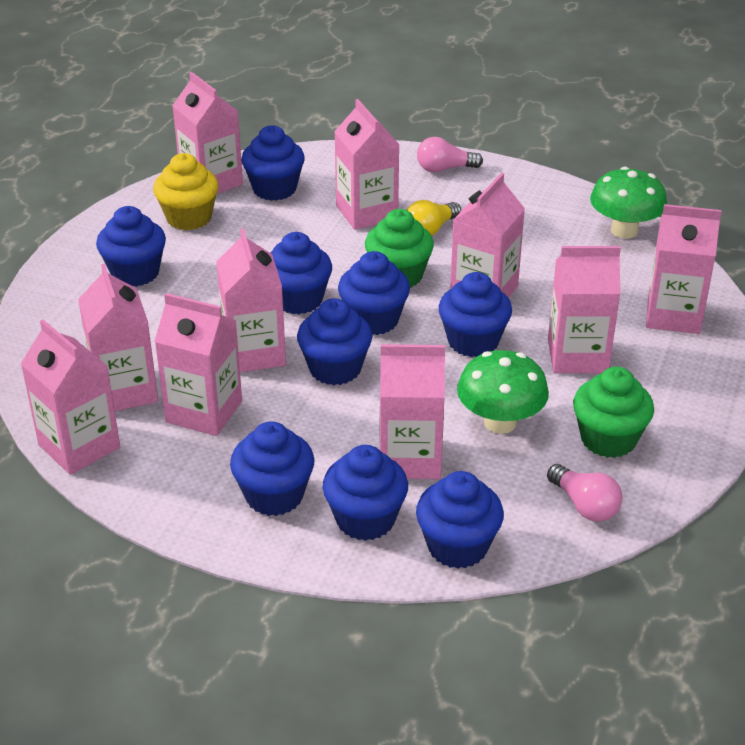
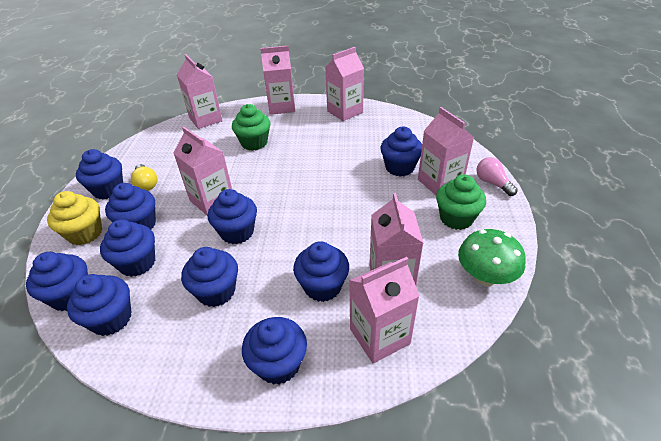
blue cupcake: [96,206,166,287] [230,421,314,516] [241,125,305,201] [270,232,332,314] [297,298,372,385] [323,445,408,541] [338,251,410,335] [416,471,504,569] [439,272,512,357] = 9 -> [26,252,88,311] [67,274,131,336] [76,149,123,200] [100,219,155,277] [105,183,156,230] [181,247,238,307] [208,189,257,244] [242,317,307,385] [293,241,349,302] [380,126,422,177] = 10
green mushroom: [457,350,549,434] [590,167,667,239] = 2 -> [458,229,526,287] = 1
pink carton: [21,320,120,475] [78,264,158,411] [154,293,242,436] [172,72,243,194] [216,228,286,372] [334,99,400,230] [379,344,445,479] [450,173,525,298] [548,246,621,373] [646,204,721,334] = 10 -> [173,127,232,216] [177,54,223,129] [260,46,295,115] [325,47,364,121] [349,257,420,363] [369,193,423,285] [418,107,474,195] = 7
pink light bulb: [417,137,483,172] [547,464,622,522] = 2 -> [477,157,518,196] = 1

